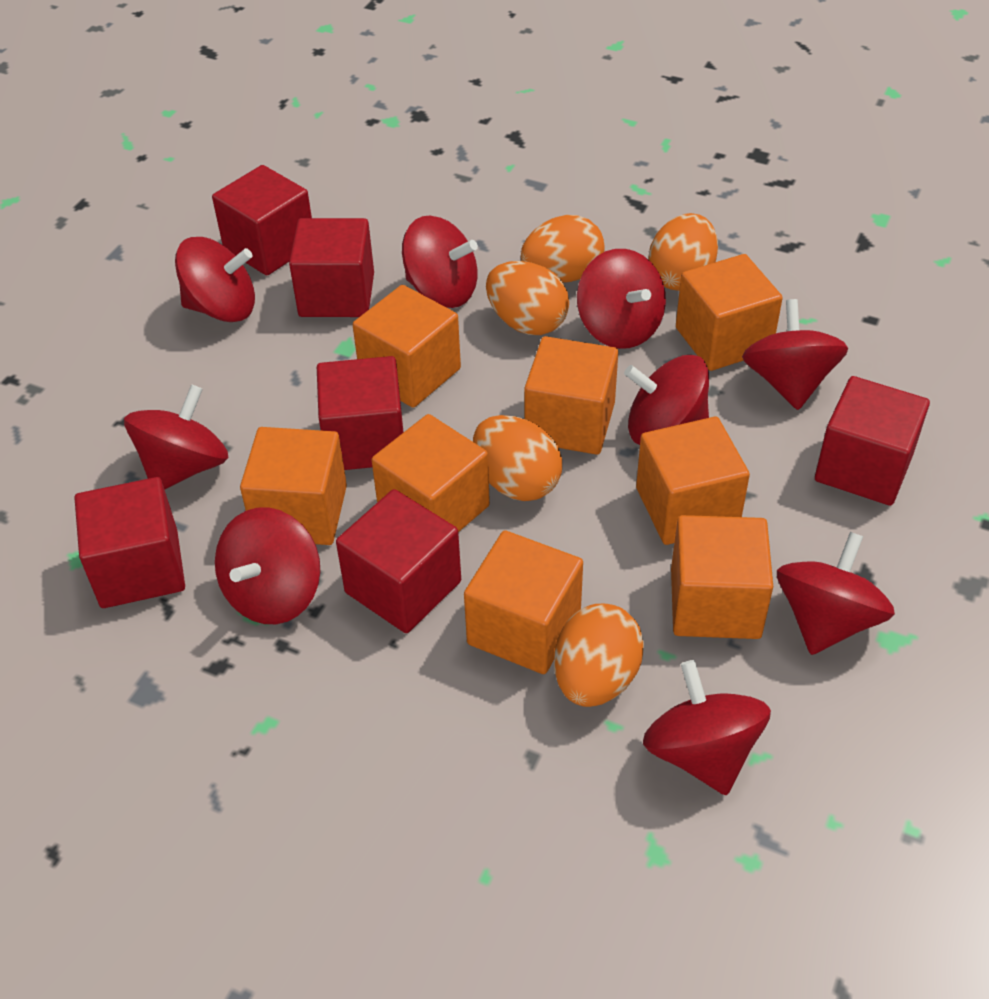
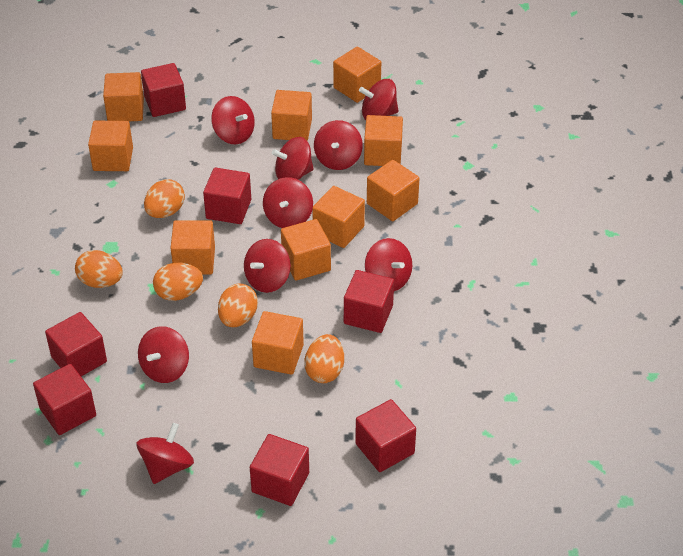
orange cube: [240,427,347,545] [353,285,461,408] [372,414,490,532] [464,530,583,674] [524,336,618,455] [636,417,750,545] [671,515,773,639] [676,254,783,371] = 8 -> [88,121,133,171] [103,72,144,121] [171,220,215,274] [252,311,304,375] [271,90,312,141] [281,219,331,281] [312,186,365,248] [333,47,381,103] [364,115,403,166] [367,160,419,221] = 10
red cube: [75,477,185,608] [212,165,312,276] [289,218,374,317] [317,356,403,470] [336,489,461,633] [815,376,930,506] = 6 -> [33,364,96,435] [45,312,107,376] [141,63,186,117] [203,167,251,224] [250,434,309,506] [344,270,394,333] [355,399,416,472] = 7

